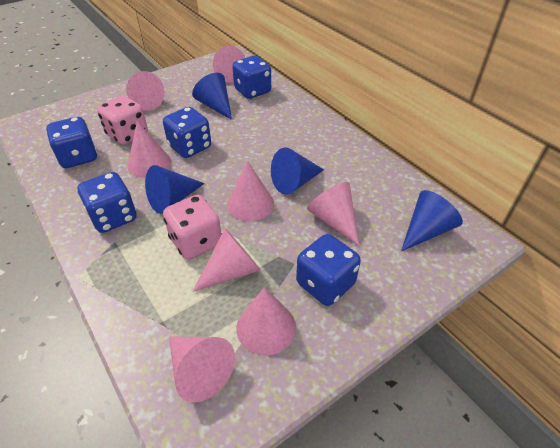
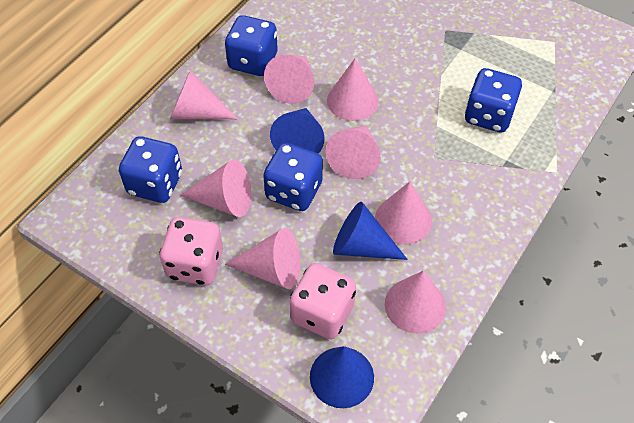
blue cone: [145,165,205,214] [192,73,232,120] [271,147,324,195] [401,190,463,251] = 4 -> [270,108,325,153] [310,346,374,408] [333,202,408,260] = 3
blue dice: [46,117,97,168] [78,172,137,233] [163,107,211,158] [232,56,271,99] [296,234,361,306] = 5 -> [119,136,182,203] [225,15,278,76] [263,142,323,211] [465,68,522,133] = 4

